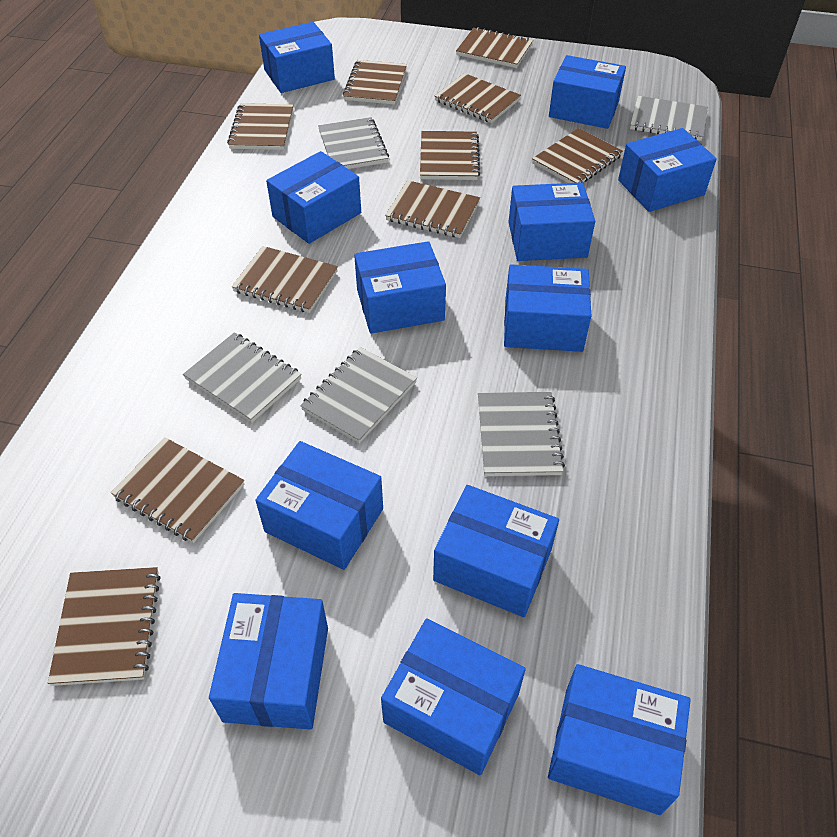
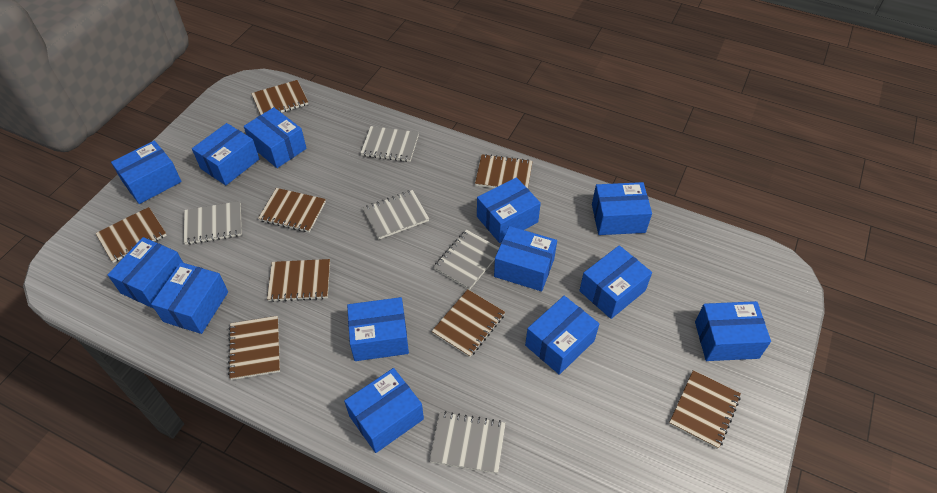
blue box: [209,593,328,730] [255,441,383,570] [259,22,335,93] [266,151,361,244] [354,241,446,334] [381,619,526,775] [433,485,559,617] [504,264,591,352] [509,182,595,261] [548,664,691,815] [549,55,626,129] [618,128,717,212] = 12 -> [108,237,183,309] [111,140,182,204] [151,262,228,334] [192,123,259,185] [244,107,307,168] [344,368,424,453] [347,297,409,361] [477,177,541,243] [494,226,557,291] [525,296,599,375] [579,245,652,319] [592,182,652,235] [695,301,771,361] = 13
brown notebook: [48,567,161,686] [111,437,244,543] [227,103,293,150] [232,246,338,313] [343,60,407,105] [385,180,480,238] [420,131,480,180] [435,73,521,123] [456,27,533,68] [532,128,623,183] = 10 -> [95,207,167,263] [228,316,280,380] [251,80,308,115] [258,188,326,232] [267,259,330,302] [432,289,505,357] [475,154,533,188] [669,370,741,449] = 8

